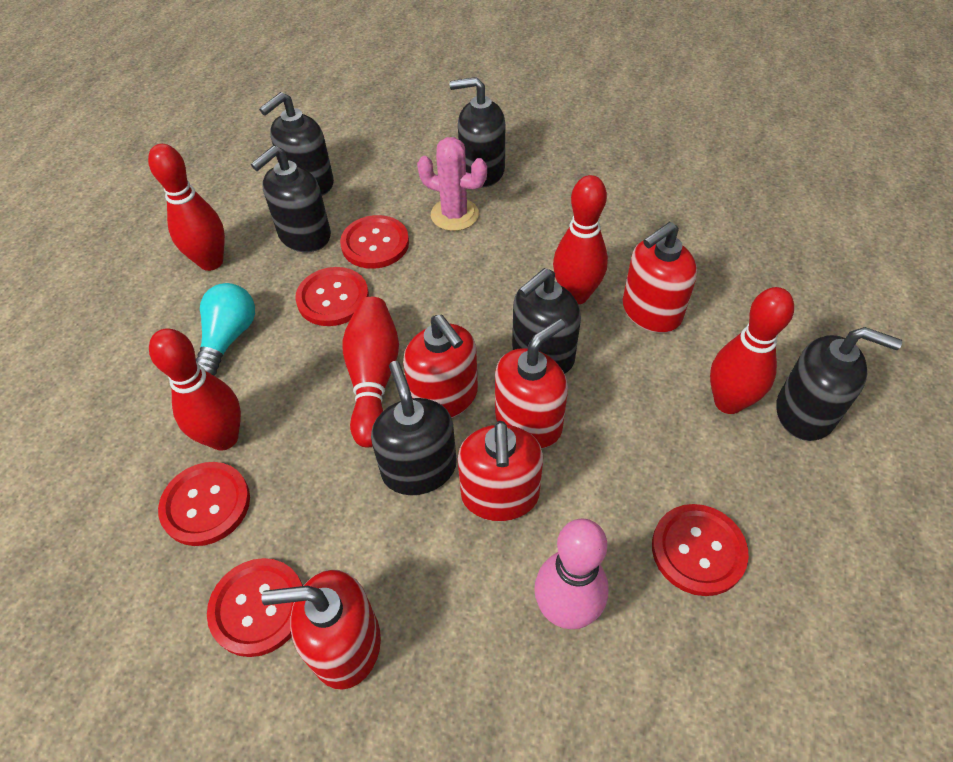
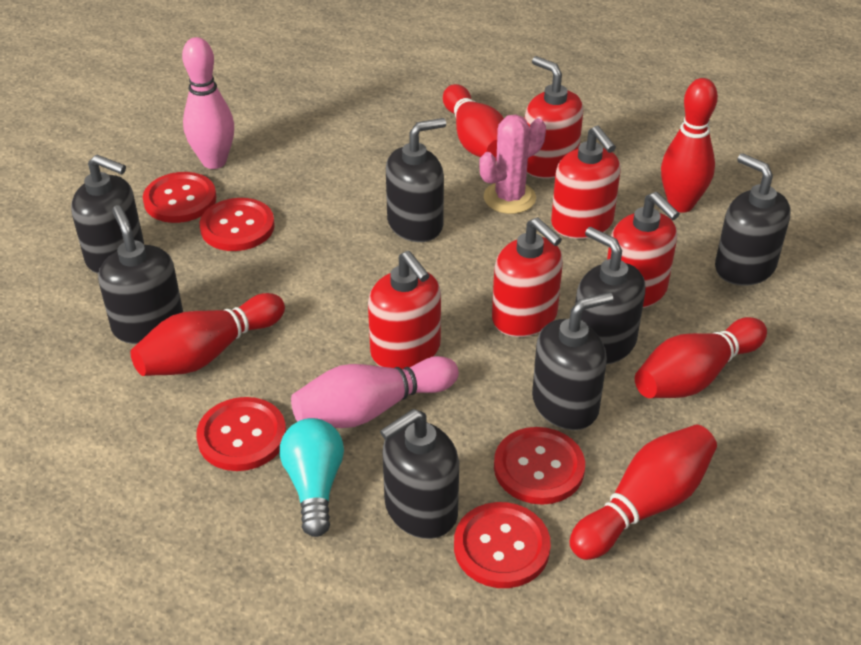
black soap dispenser: [251,146,331,252] [259,92,334,196] [371,361,457,495] [449,77,505,188] [512,268,581,374] [776,327,902,441] = 6 -> [71,154,144,274] [98,205,183,344] [380,409,459,539] [386,118,446,242] [532,292,613,430] [575,227,645,365] [715,153,791,286] = 7
pink bowling pin: [534,518,609,629] = 1 -> [182,37,234,169] [291,356,459,428] = 2

